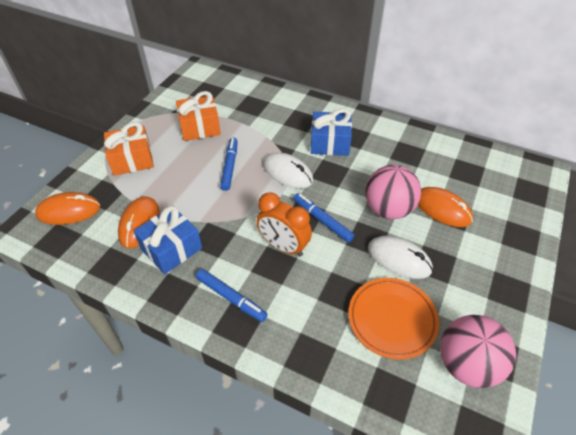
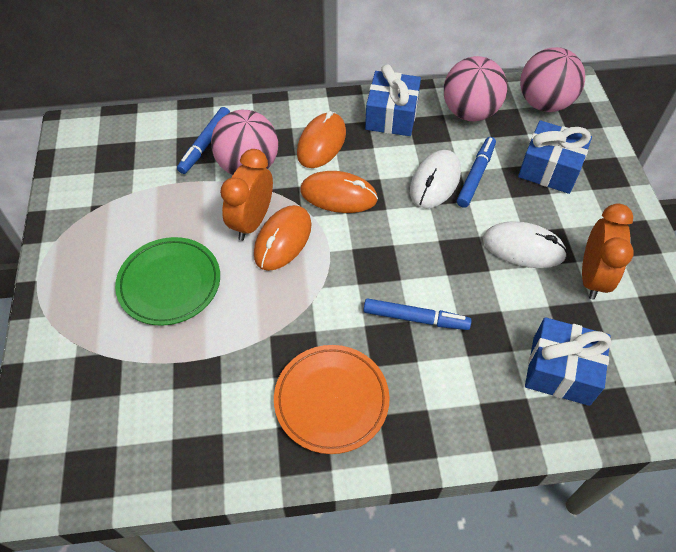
blue gift: [134,205,202,274] [311,108,352,156] = 2 -> [365,64,421,136] [518,120,592,194] [525,317,611,406] = 3
green plate: none = 0 -> [115,237,220,326] = 1
orange clock: [257,192,312,256] = 1 -> [220,149,273,241] [582,203,634,300] = 2
orange gift: [104,122,154,176] [176,91,221,141] = 2 -> none = 0
pink ball: [365,165,421,219] [440,315,516,388] = 2 -> [211,110,278,175] [444,56,507,121] [520,47,585,112] = 3

